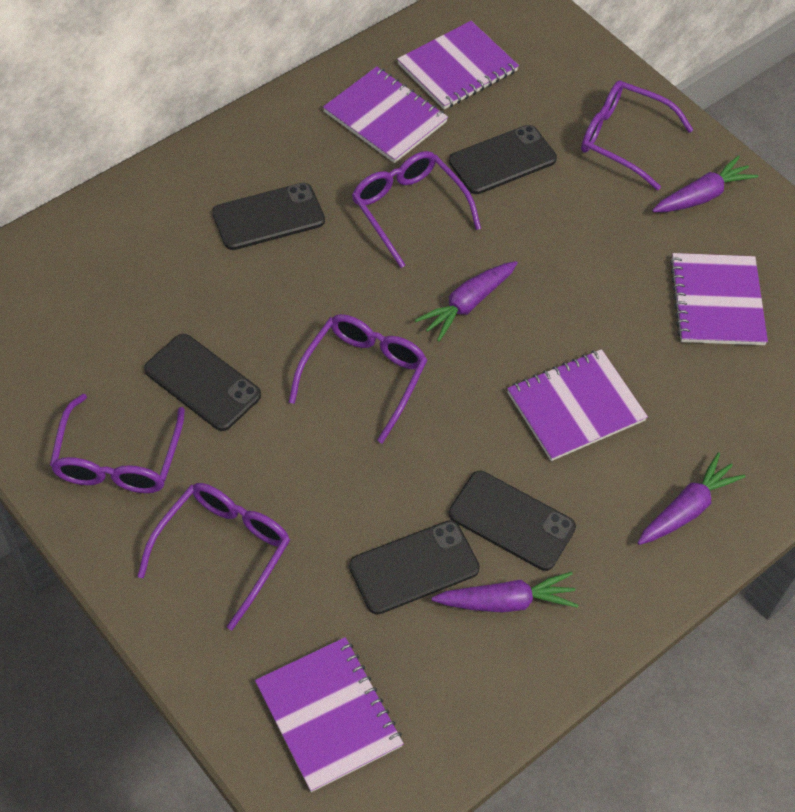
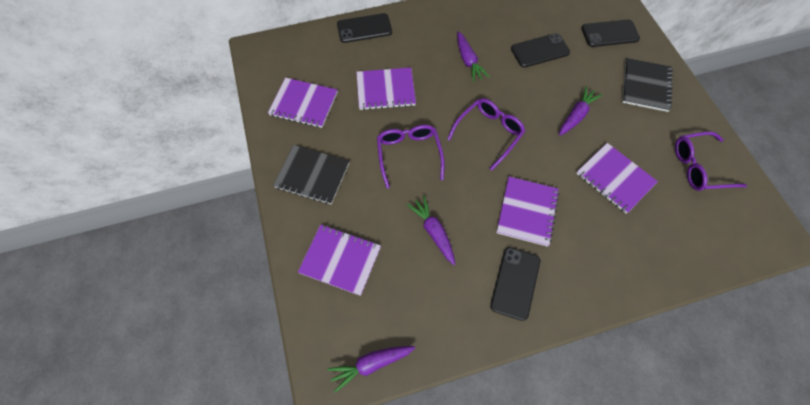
black notebook: none = 0 -> [273,145,349,204] [622,58,673,112] = 2
black phone: [144,334,261,431] [212,183,325,250] [349,520,480,615] [449,125,557,194] [449,471,576,571] = 5 -> [337,13,392,43] [490,247,540,321] [511,33,570,68] [581,19,640,47] = 4
purple glasses: [50,394,185,493] [138,483,290,630] [289,314,427,444] [352,151,481,268] [581,81,693,190] = 5 -> [377,125,445,188] [447,98,525,171] [675,132,747,191] = 3

